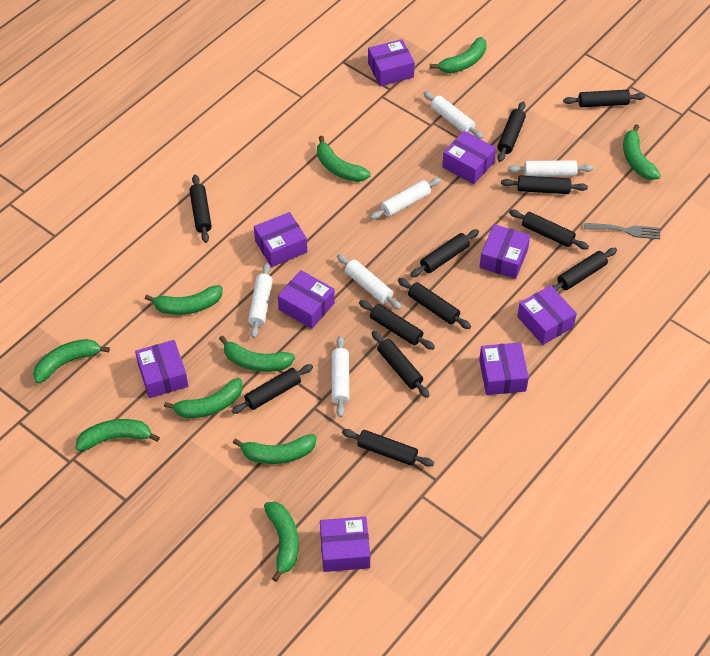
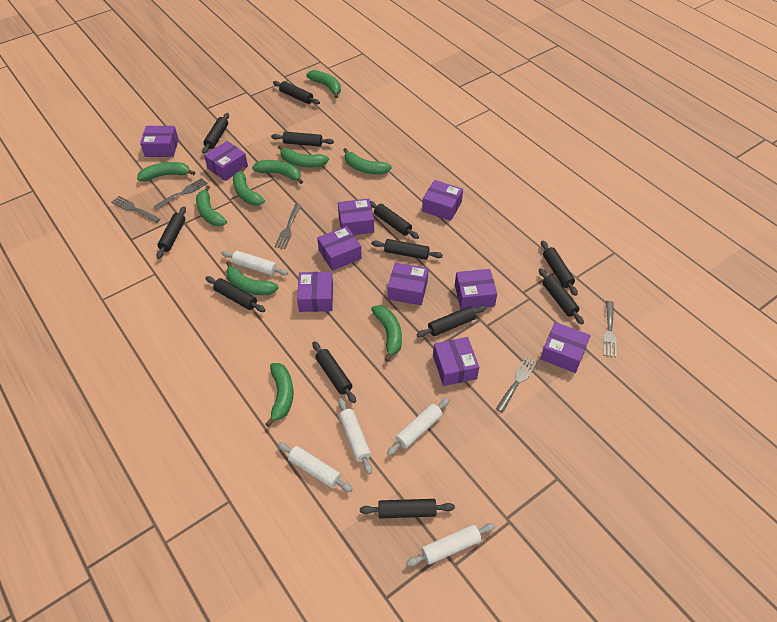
grey fork: [584,223,660,239] = 1 -> [111,196,160,223] [153,178,208,210] [274,204,302,249] [496,356,537,413] [603,301,616,357] = 5
purple box: [135,340,188,398] [254,212,307,267] [278,270,335,329] [320,517,370,572] [368,39,415,86] [442,131,496,184] [479,342,529,395] [480,224,530,279] [517,285,577,345] = 9 -> [140,126,179,157] [204,141,248,181] [297,272,333,312] [317,226,362,271] [338,199,374,235] [388,263,429,305] [422,180,463,221] [433,337,479,386] [455,269,497,309] [540,322,591,373] = 10
white rolling pin: [248,263,273,338] [332,336,349,417] [337,254,402,310] [370,178,441,220] [423,91,483,139] [508,160,594,177] = 6 -> [221,251,288,276] [278,442,353,492] [338,398,372,474] [387,398,450,456] [406,523,496,566] = 5

